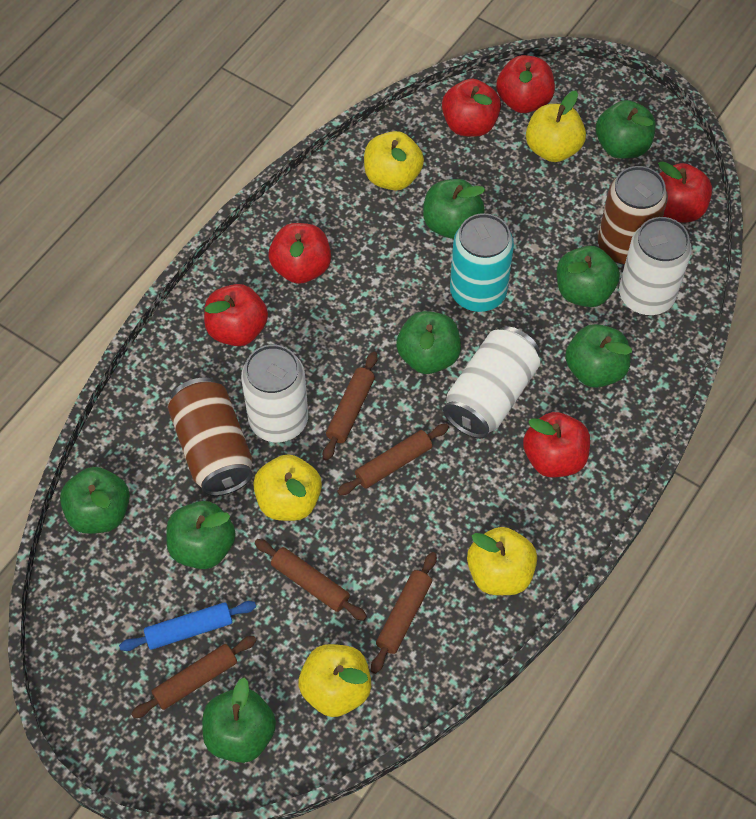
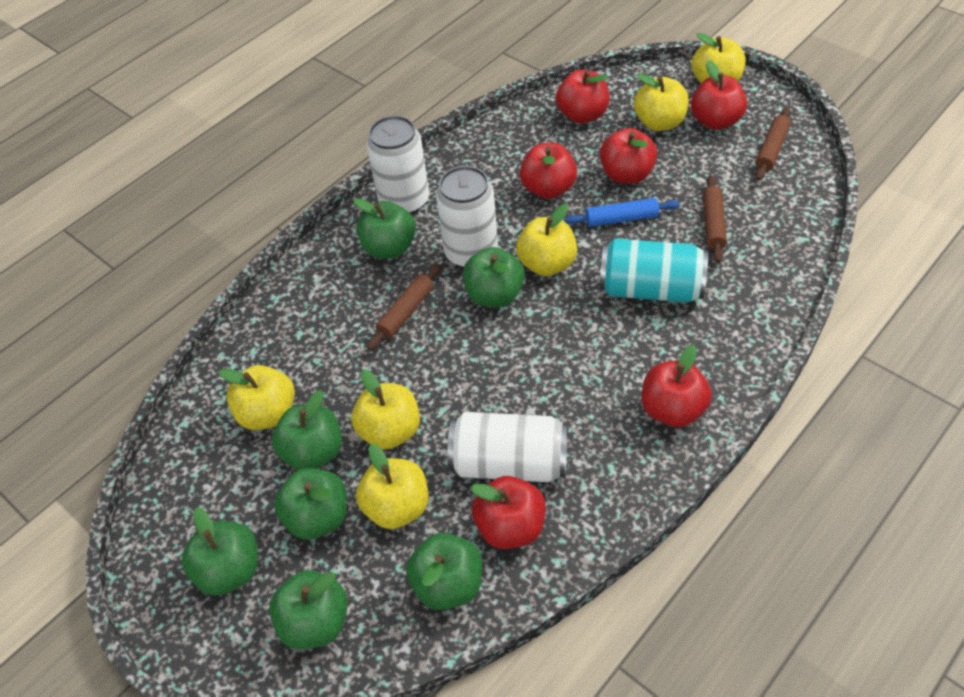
brown can: [168,377,253,496] [598,166,668,265] = 2 -> none = 0
brown rolling pin: [131,636,257,719] [255,539,367,621] [323,352,378,461] [337,424,449,495] [371,552,437,674] = 5 -> [367,264,441,350] [703,175,727,263] [755,107,791,181] = 3
green apple: [60,467,130,534] [166,501,236,569] [202,677,276,763] [396,311,461,374] [423,179,485,239] [557,246,620,307] [565,324,632,388] [596,100,655,159] = 8 -> [182,507,258,596] [269,570,348,649] [272,390,342,470] [274,468,347,540] [353,198,416,259] [406,533,482,610] [463,247,525,307] = 7
yellow apple: [253,454,322,521] [299,644,371,717] [364,131,424,190] [467,527,537,595] [526,91,586,162] = 5 -> [219,365,295,430] [351,369,420,450] [356,444,429,529] [516,204,577,276] [634,74,689,131] [692,33,745,83] = 6

